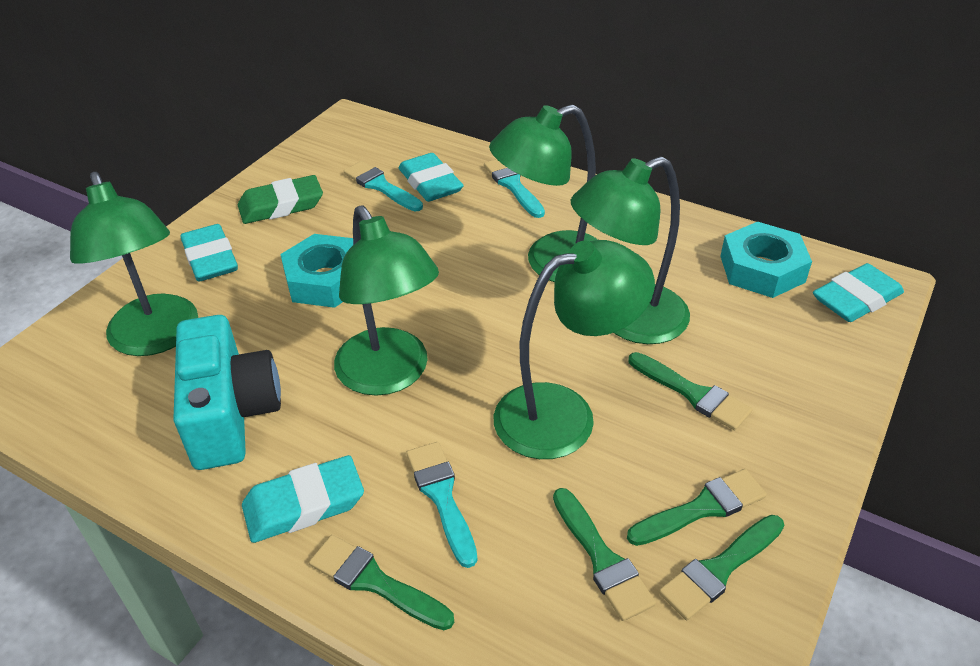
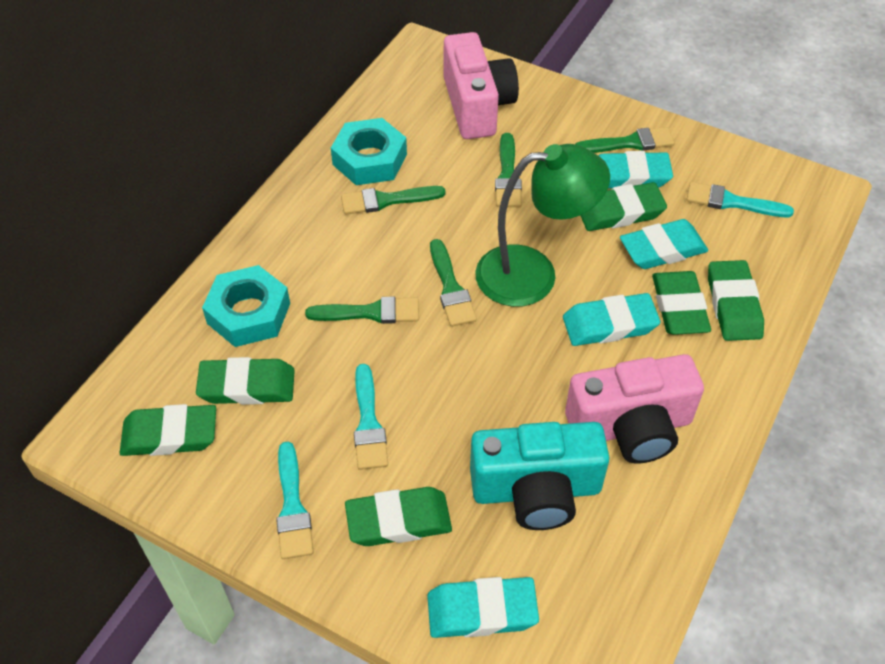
green eraser: [238,175,323,224] = 1 -> [120,404,216,456] [196,357,295,405] [345,487,452,546] [580,182,667,231] [652,271,711,335] [708,260,764,341] = 6
green lamp: [70,172,198,356] [334,206,439,396] [489,105,598,282] [494,240,655,459] [571,156,690,344] = 5 -> [475,144,610,307] = 1
pink camera: none = 0 -> [444,32,519,139] [565,354,704,464] = 2

